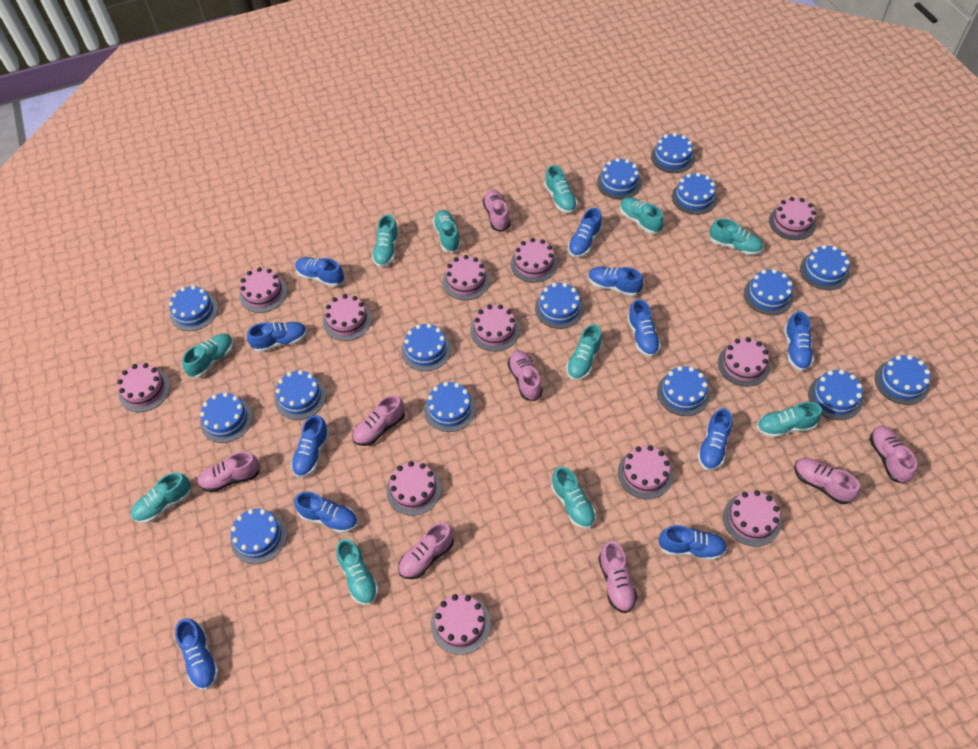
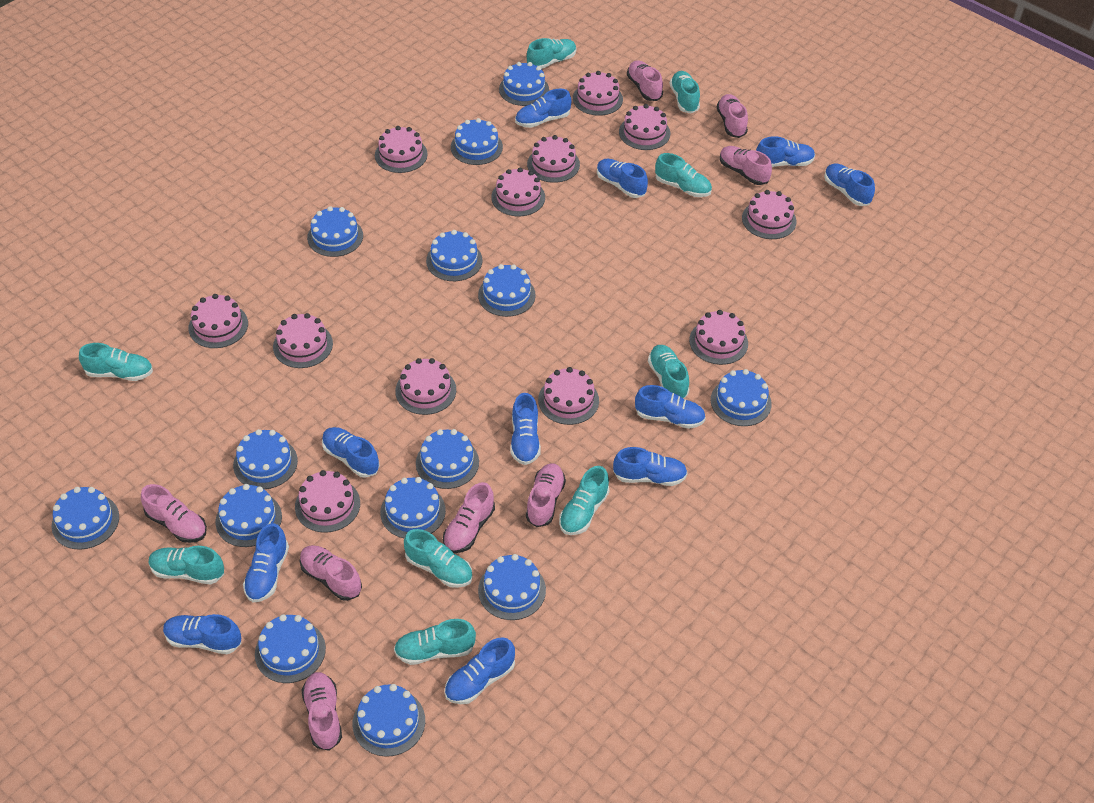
blue cake: [169,285,218,331] [200,392,253,443] [230,509,287,564] [275,370,326,420] [401,323,451,371] [424,382,476,432] [535,283,584,329] [597,158,642,200] [651,133,695,173] [657,366,710,416] [672,172,718,215] [744,269,794,315] [800,245,850,290] [808,369,863,420] [875,355,930,405] = 15 -> [52,487,119,550] [216,484,282,547] [233,429,298,489] [255,614,326,683] [307,206,363,257] [353,684,425,757] [380,477,446,538] [416,429,479,489] [426,230,483,281] [451,118,503,165] [478,264,535,317] [478,554,546,620] [499,62,549,106] [711,369,772,426] = 14
turquoise shoe: [131,472,191,523] [182,334,233,378] [336,539,379,605] [372,214,399,267] [433,210,461,252] [544,165,578,213] [551,466,596,529] [566,324,602,380] [620,197,664,234] [709,218,763,255] [757,402,822,438] = 11 -> [79,343,153,381] [148,546,224,585] [394,619,476,665] [404,529,473,588] [527,38,576,69] [559,466,609,535] [648,345,690,399] [655,153,712,197] [670,71,700,113] = 9

